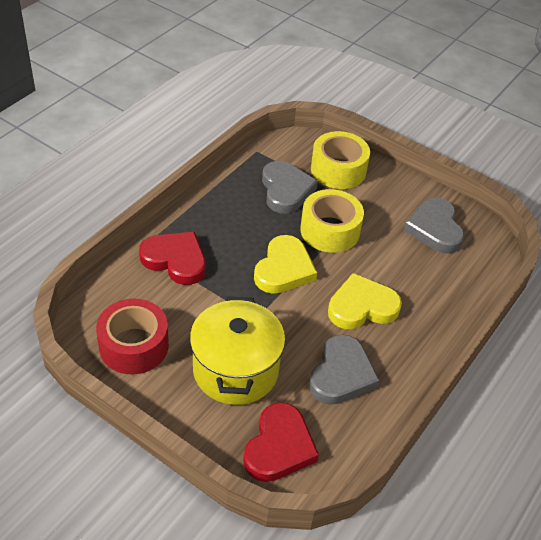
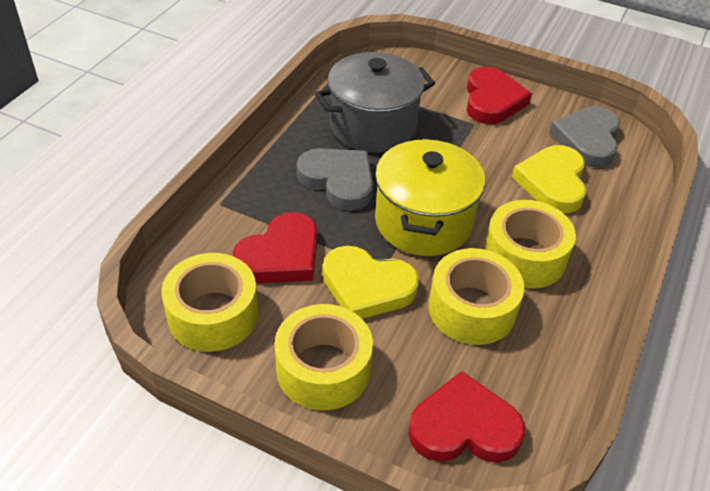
grey heart: [262,161,318,214] [309,335,380,405] [404,197,465,254] = 3 -> [297,148,373,211] [549,106,620,168] = 2
grey pot: none = 0 -> [315,52,435,153] = 1
red heart: [139,232,206,285] [243,402,319,482] = 2 -> [233,212,317,283] [408,371,525,463] [467,67,532,124] = 3
red tape: [96,299,169,375] = 1 -> none = 0
yellow tape: [300,189,364,253] [311,131,370,189] = 2 -> [161,253,258,352] [275,304,373,410] [429,248,524,345] [484,200,576,289] = 4

